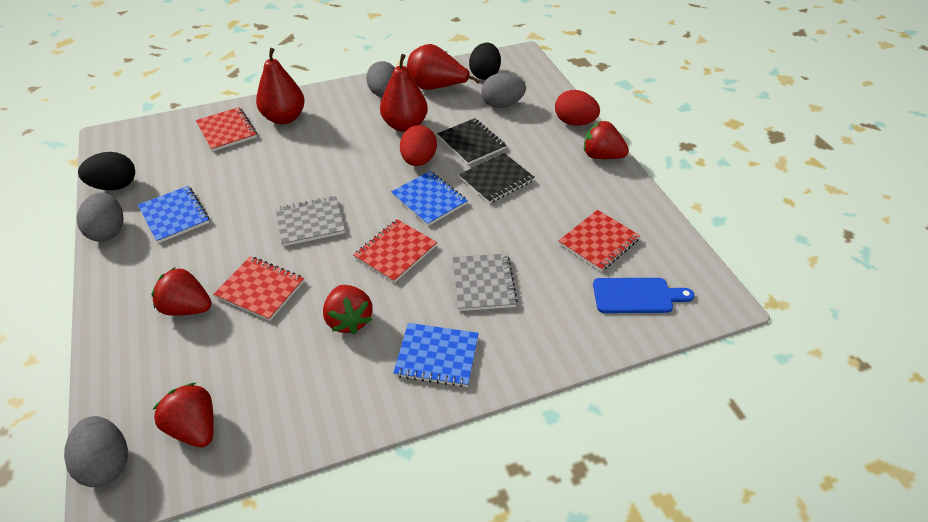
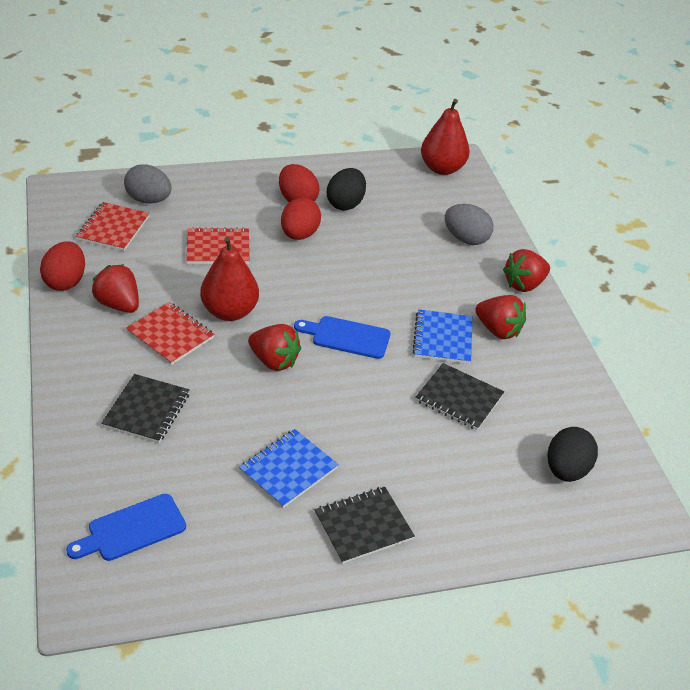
black notebook: [437,118,506,165] [459,153,535,203] = 2 -> [101,374,190,443] [315,487,415,564] [415,363,504,430] = 3
blue cutting board: [593,278,694,313] = 1 -> [66,494,186,561] [294,316,390,359] = 2
blue notebook: [138,186,209,243] [391,171,468,226] [393,323,479,387] = 3 -> [239,429,339,508] [413,309,473,364] = 2
grey egg: [64,416,128,487] [76,192,124,242] [366,61,395,97] [481,73,526,108] = 4 -> [124,164,172,204] [445,204,493,245] = 2
grey notebook: [275,196,345,246] [452,253,518,311] = 2 -> none = 0
red egg: [400,125,437,166] [555,90,600,126] = 2 -> [40,241,85,291] [279,164,319,202] [281,197,321,240] = 3
red notebook: [196,107,257,151] [213,256,304,321] [353,219,437,283] [558,210,640,271] = 4 -> [76,202,150,251] [126,302,214,365] [186,227,250,264] = 3
red pear: [256,48,305,124] [380,54,428,132] [407,44,481,90] = 3 -> [200,237,259,321] [421,99,470,175] = 2

